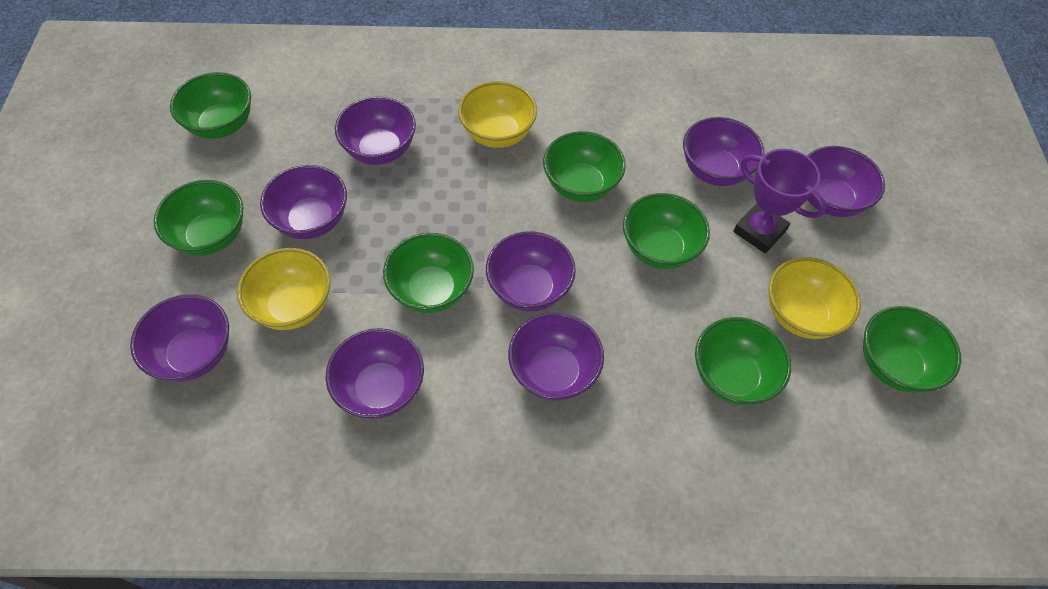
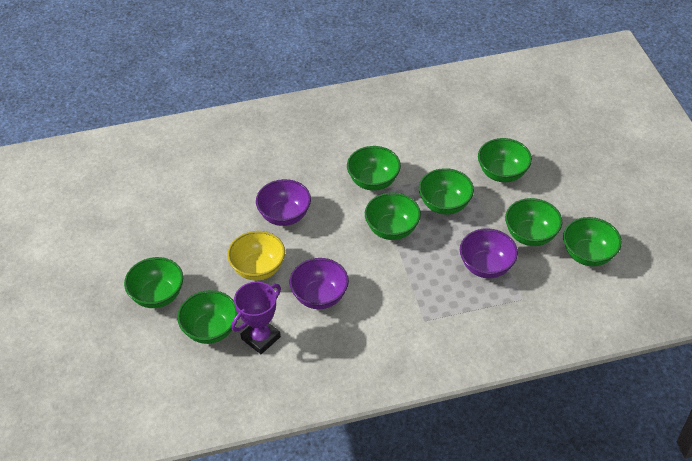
green bowl: [154,180,243,256] [170,72,251,139] [383,233,474,313] [543,131,626,202] [623,193,710,269] [695,317,792,405] [863,306,961,393] = 7 -> [124,257,183,308] [177,290,238,344] [347,146,401,191] [365,193,421,240] [419,168,474,215] [478,138,532,182] [505,198,562,246] [563,217,622,266] = 8
purple bowl: [130,294,229,382] [260,165,347,239] [326,328,424,419] [335,97,416,165] [486,231,576,311] [508,312,604,401] [683,117,764,186] [808,146,885,217] = 8 -> [256,179,311,226] [290,258,349,309] [460,228,518,278] = 3
yellow bowl: [237,248,331,330] [458,81,537,148] [768,257,861,339] = 3 -> [227,231,285,280] = 1

